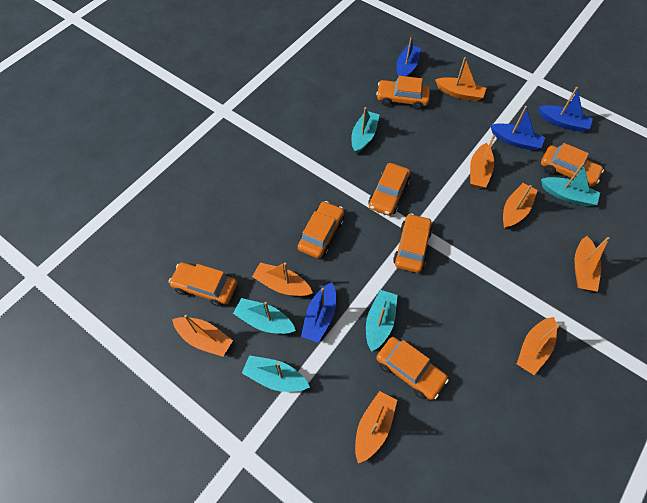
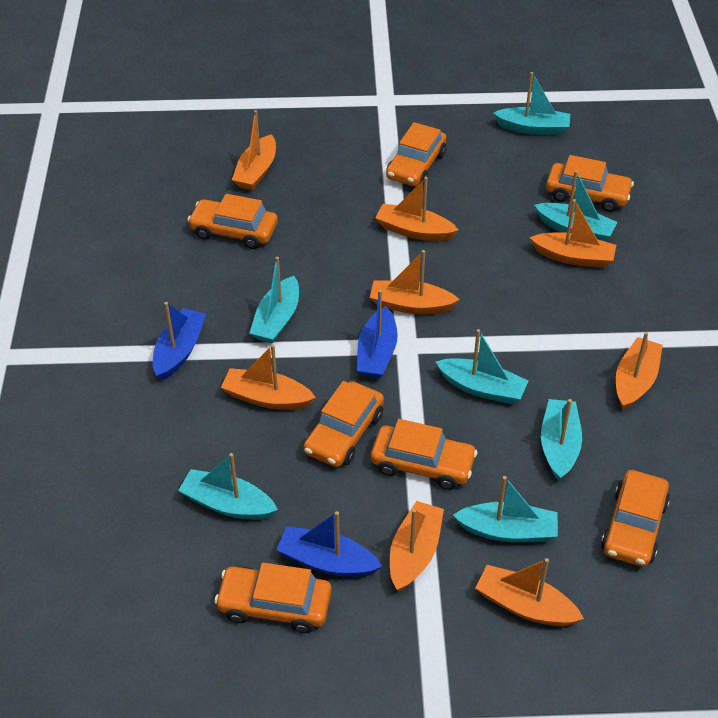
blue boat: [301,282,336,343] [396,35,421,77] [490,106,545,151] [539,87,593,132] = 4 -> [153,302,206,381] [276,511,382,577] [357,290,398,379] = 3
turquoise boat: [233,298,296,334] [242,355,310,392] [352,107,379,154] [366,290,397,352] [541,163,600,206] = 5 -> [178,453,278,520] [249,256,299,344] [436,329,528,404] [453,476,558,542] [493,72,570,135] [534,171,617,241] [541,399,582,481] = 7

